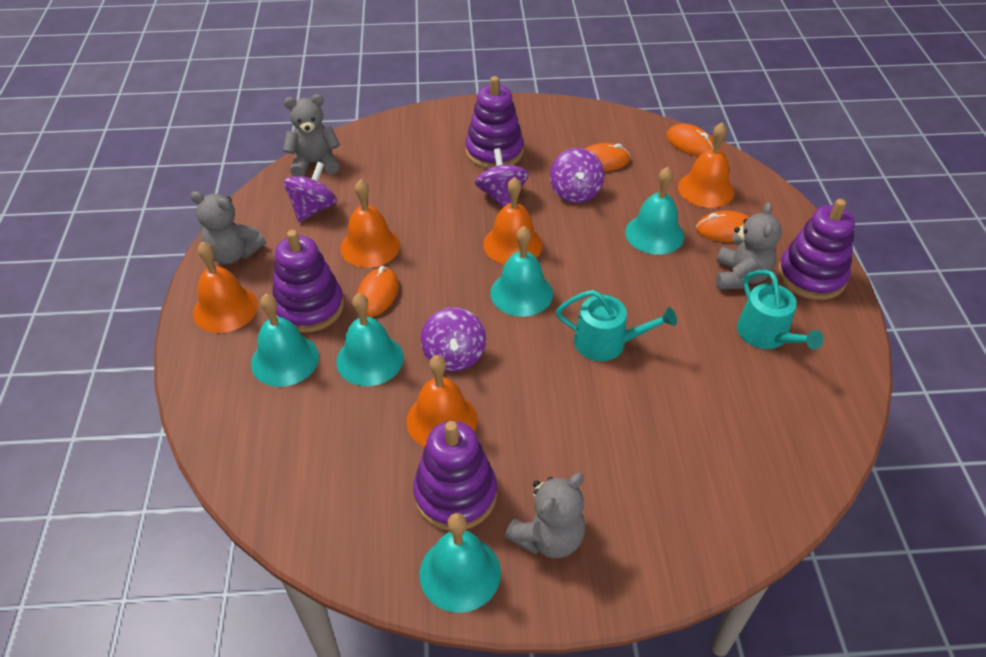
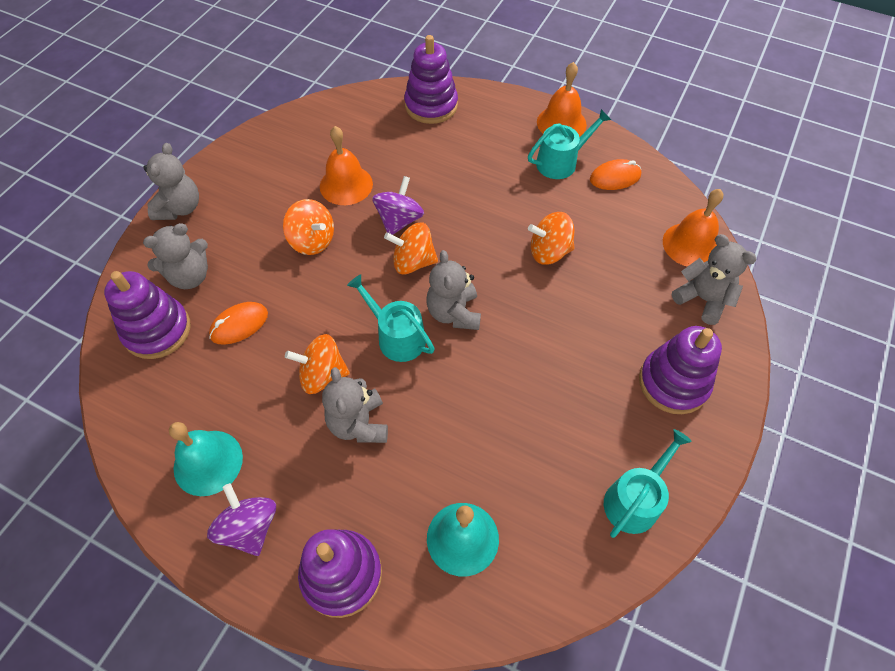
grey teddy bear: [190,191,266,264] [283,94,340,176] [505,473,585,558] [716,202,782,290] = 4 -> [143,143,199,220] [143,223,208,289] [322,367,388,443] [426,250,481,330] [672,234,757,325] = 5
orange bell: [193,242,258,333] [340,179,400,268] [406,355,478,447] [483,177,543,265] [678,123,734,208] = 5 -> [320,126,373,205] [537,62,587,137] [663,189,723,267] = 3
orange mouse: [357,266,399,317] [585,143,630,171] [666,123,714,156] [696,211,749,242] = 4 -> [209,302,268,344] [590,159,641,190] = 2
orange spinning top: none = 0 -> [283,199,334,255] [285,334,350,394] [384,223,438,275] [528,212,574,265] = 4
purple spinning top: [284,162,337,222] [421,307,486,372] [475,148,529,207] [550,148,604,203] = 4 -> [207,483,276,556] [372,176,424,235] = 2
turquoise bell: [251,294,319,387] [336,293,404,386] [420,513,501,613] [490,226,553,317] [625,167,684,255] = 5 -> [169,422,243,496] [427,503,499,577] = 2
turquoise watering can: [556,290,677,361] [737,270,824,350] = 2 -> [347,274,435,362] [528,109,611,179] [604,429,692,538] = 3

